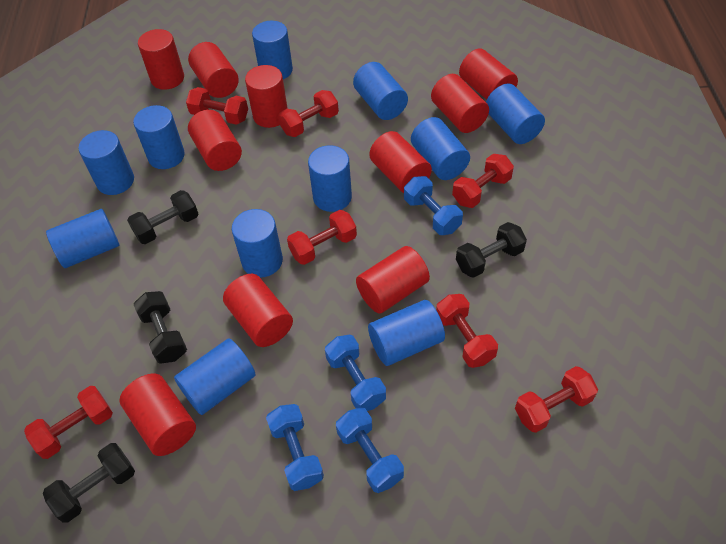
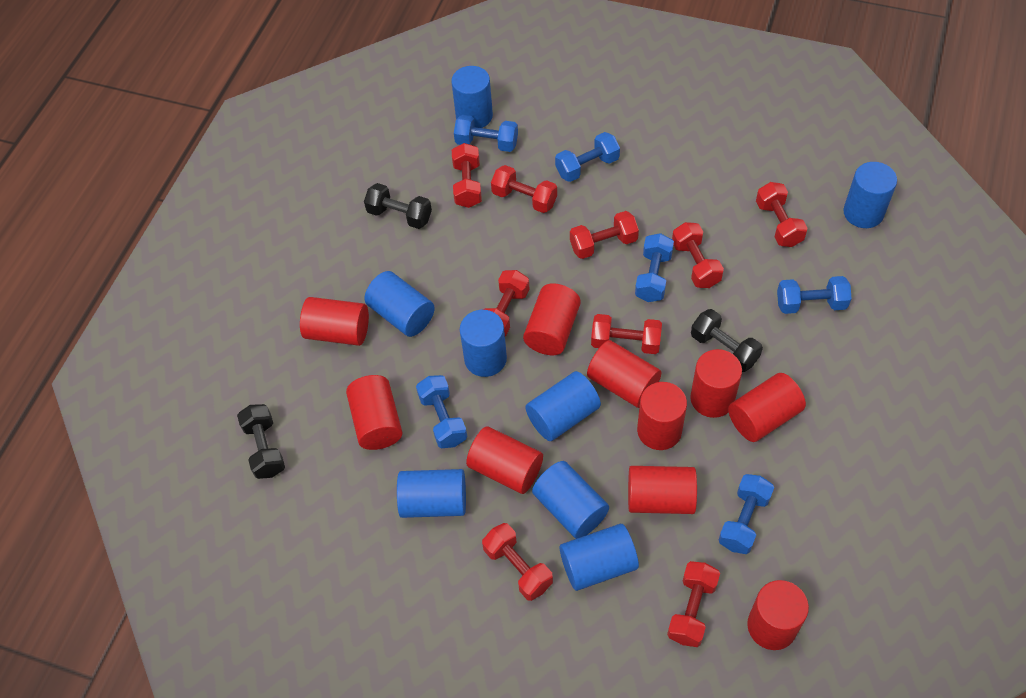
black dumbbell: [43,443,135,523] [127,190,198,244] [133,291,187,364] [456,222,527,278] = 4 -> [237,404,285,479] [364,183,432,229] [691,309,763,372] = 3
blue cylinder: [46,209,119,268] [78,130,134,195] [133,105,185,169] [174,339,256,415] [232,209,283,277] [252,21,293,79] [308,145,352,212] [353,62,408,120] [368,300,445,366] [411,117,470,180] [486,83,545,144] = 11 -> [365,271,435,337] [397,469,466,518] [451,66,493,128] [460,310,507,377] [525,371,601,441] [532,461,609,539] [560,524,639,591] [843,162,897,228] = 8
blue dumbbell: [266,404,324,491] [325,335,386,411] [336,407,404,493] [404,176,463,235] = 4 -> [416,375,467,448] [454,115,518,152] [555,132,620,182] [635,233,674,302] [719,474,774,554] [777,276,851,314] = 6
red dumbbell: [24,386,113,459] [186,87,248,125] [278,90,339,137] [287,210,357,265] [436,294,498,368] [452,154,514,208] [515,366,598,433] = 7 -> [452,143,482,208] [482,523,553,601] [483,270,529,336] [491,165,557,213] [570,211,639,259] [591,314,662,354] [667,561,720,647] [672,222,724,288] [756,182,807,247] = 9

